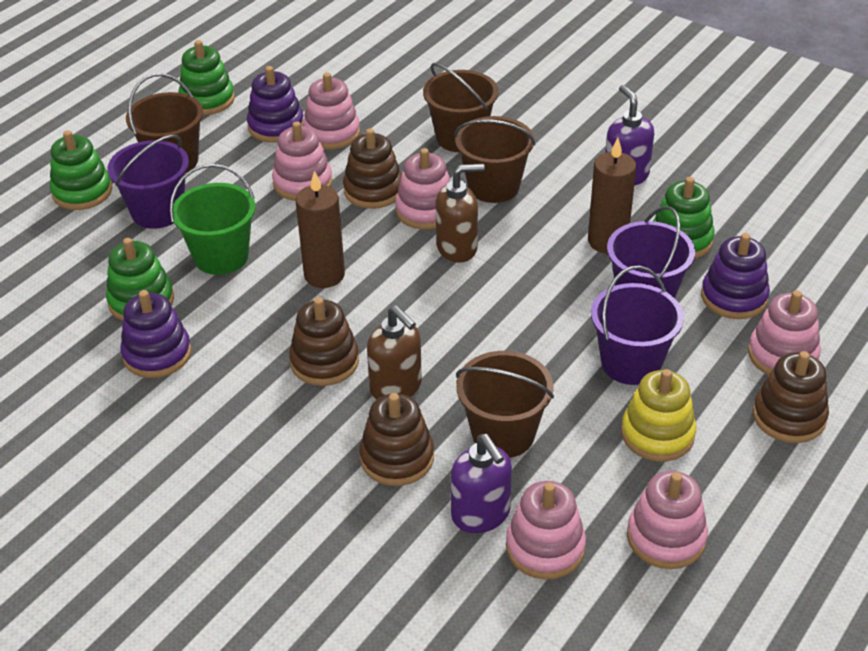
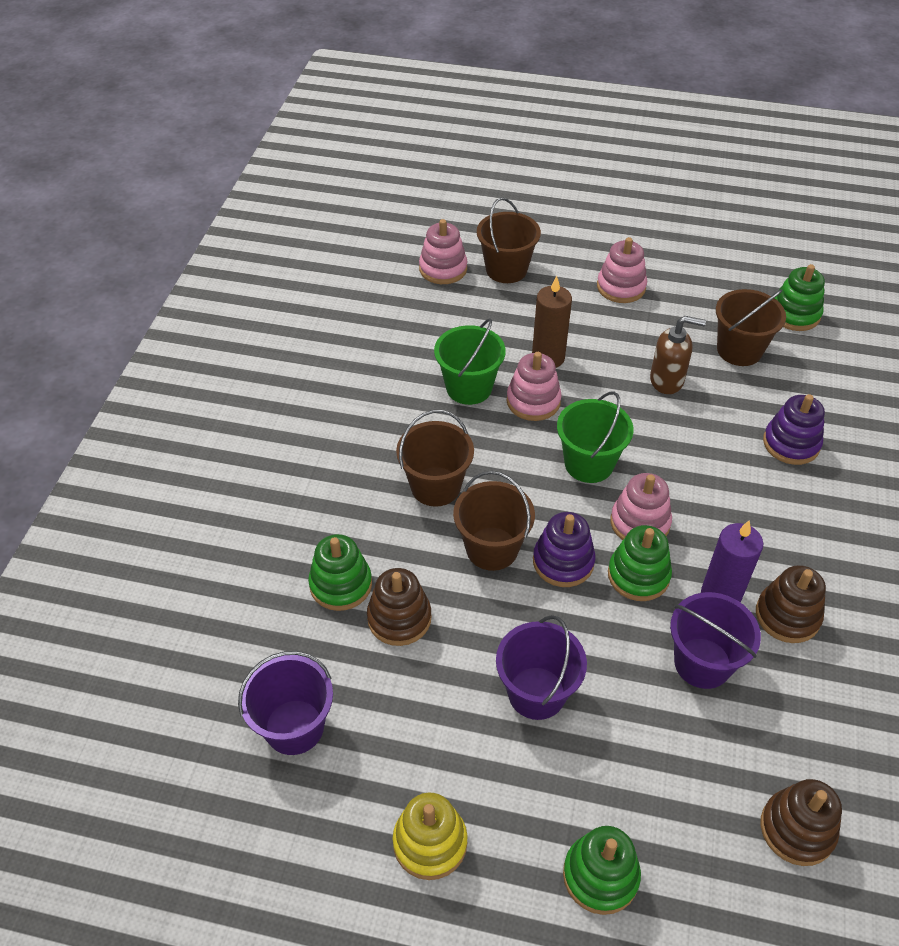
brown candle: [296,171,345,288] [588,138,636,254] = 2 -> [532,276,572,368] = 1
brown soap dispenser: [367,305,422,400] [436,164,485,263] = 2 -> [650,316,706,394] = 1
brown stacking toy: [289,297,359,386] [343,128,402,209] [359,393,434,486] [753,351,829,443] = 4 -> [367,568,432,646] [756,565,826,643] [761,779,842,866] = 3
green bucket: [170,164,255,275] = 1 -> [434,318,506,405] [557,391,634,483] = 2
pink stacking toy: [272,121,332,201] [303,72,360,150] [395,148,450,230] [506,481,586,579] [627,471,708,569] [748,290,821,375] = 6 -> [419,219,467,284] [507,352,562,421] [597,237,647,303] [611,473,672,540] = 4
purple candle: none = 0 -> [701,520,763,603] = 1
purple soap dispenser: [451,434,512,533] [605,85,654,186] = 2 -> none = 0
purple stacking toy: [120,290,191,378] [247,66,303,143] [701,233,770,319] = 3 -> [533,512,596,587] [763,394,825,465] = 2

